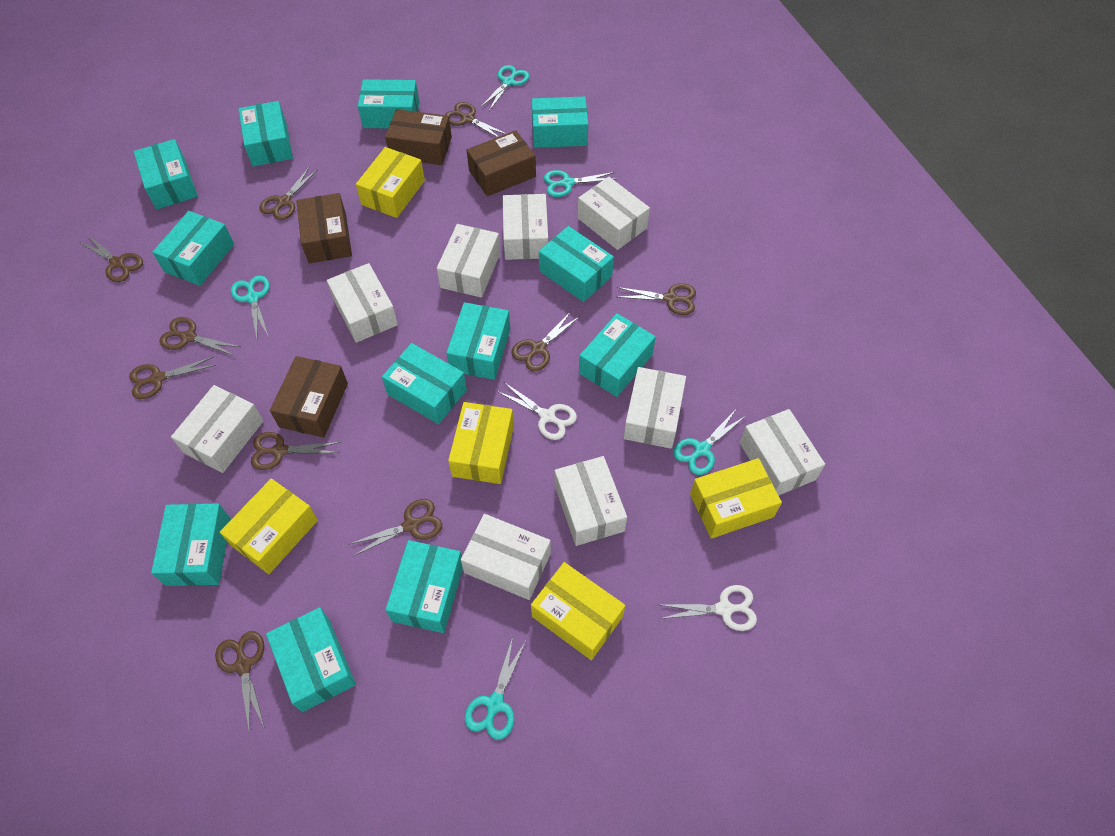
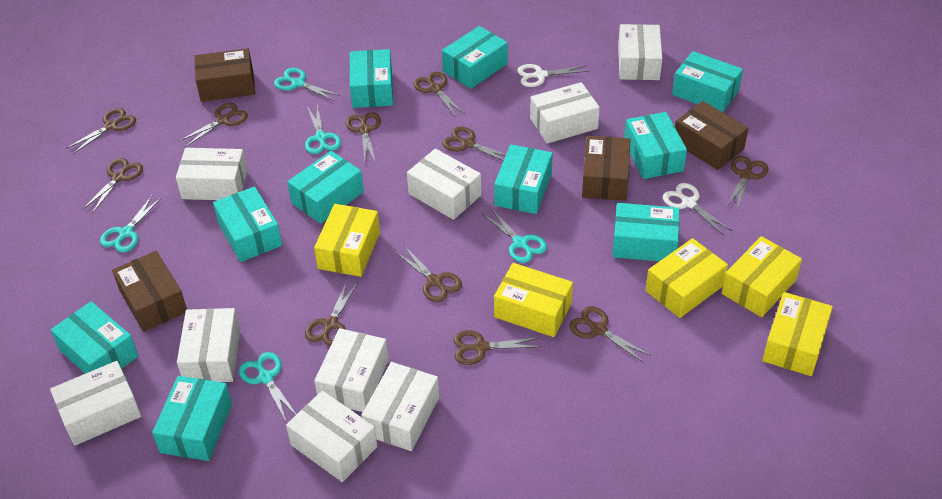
brown scissors: [78,235,143,282] [129,356,216,399] [159,317,240,356] [215,631,265,734] [251,432,341,470] [259,168,318,220] [350,499,442,556] [445,102,506,137] [512,311,580,371] [617,283,696,315] = 10 -> [66,108,136,154] [83,158,143,214] [179,103,248,147] [305,281,358,346] [346,112,381,163] [395,246,462,302] [413,72,464,117] [442,127,506,161] [453,330,541,365] [569,306,651,363] [726,156,769,210] = 11
turquoise box: [134,139,198,209] [151,504,231,586] [152,211,234,286] [238,101,293,167] [266,607,356,712] [358,79,419,128] [382,343,467,424] [385,540,463,633] [446,302,510,380] [532,97,588,148] [539,226,614,302] [579,314,656,397] = 12 -> [51,301,139,374] [152,376,232,461] [213,186,282,262] [287,151,364,224] [350,49,393,108] [442,26,508,89] [494,145,553,214] [612,203,680,261] [624,112,687,179] [672,51,743,112] = 10

